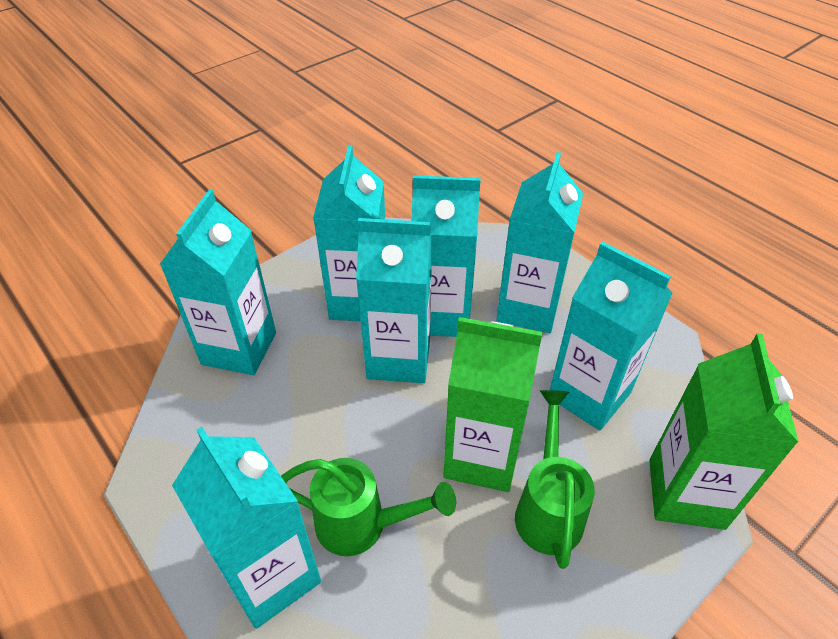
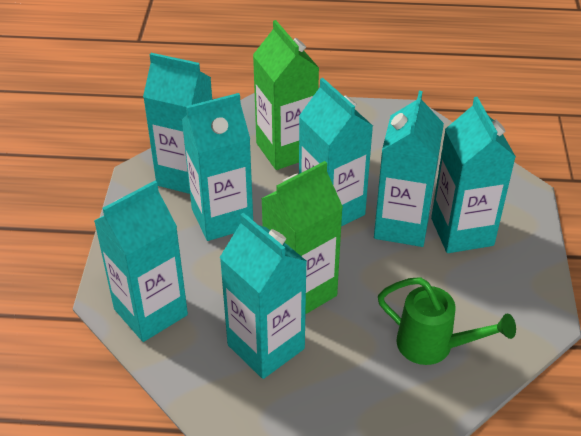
green watering can: [281,458,456,556] [515,390,595,569] = 2 -> [378,277,516,365] = 1

